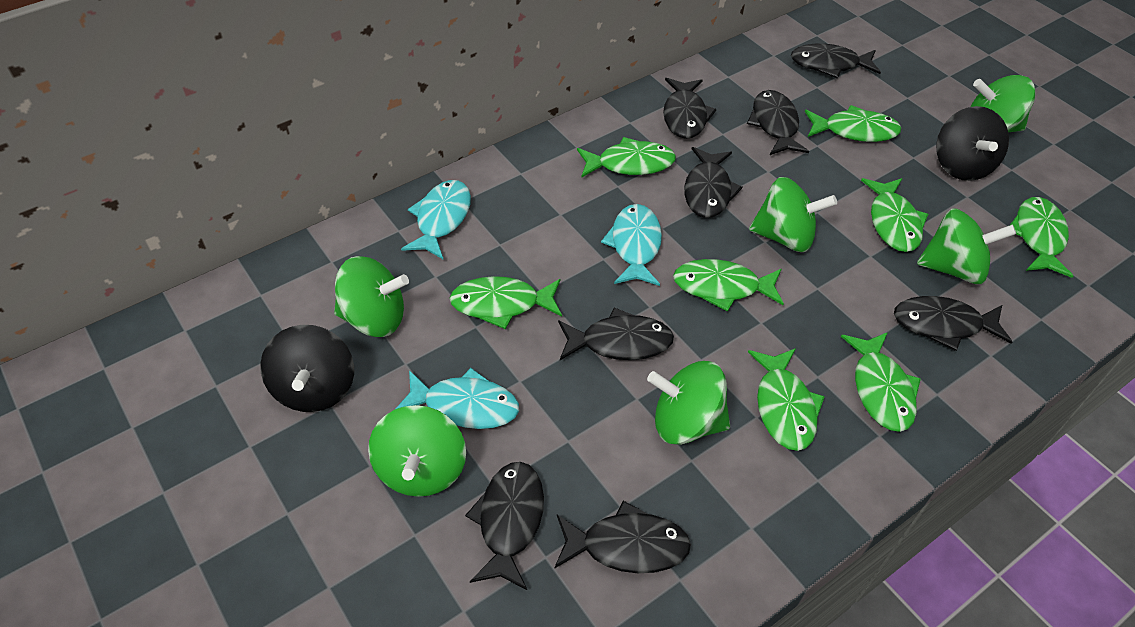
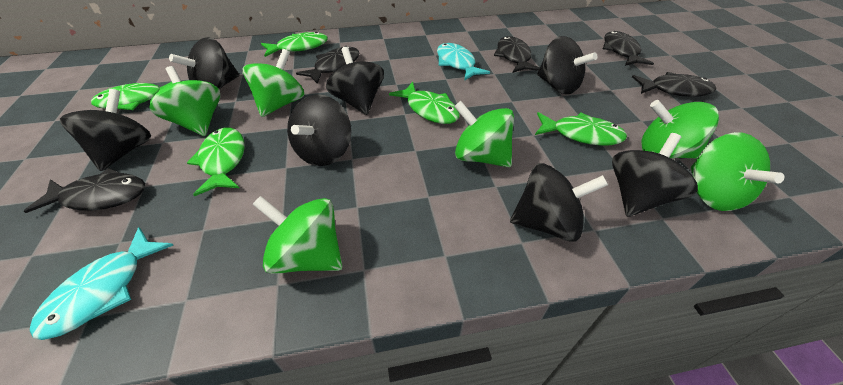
black fish: [465,462,544,590] [555,501,691,573] [558,308,674,360] [663,78,716,139] [684,147,742,218] [747,90,809,155] [791,44,881,78] [894,296,1012,351] = 8 -> [24,168,145,213] [296,46,359,84] [494,36,540,73] [603,31,654,66] [632,72,716,97] = 5
black spinning top: [260,325,354,412] [936,106,1009,181] = 2 -> [60,89,151,171] [169,37,239,90] [287,94,351,166] [326,47,384,115] [510,163,608,242] [537,36,597,94] [612,133,698,217] = 7
green fish: [449,276,562,329] [577,137,676,178] [673,259,784,311] [748,348,825,451] [805,105,901,142] [841,332,921,432] [861,178,928,252] [1009,197,1073,278] = 8 -> [91,82,173,110] [187,128,245,196] [261,32,328,57] [389,82,460,124] [535,112,627,146] = 5
turquoise fish: [396,368,519,429] [401,180,471,260] [601,204,662,286] = 3 -> [30,227,173,340] [437,43,490,81] = 2

